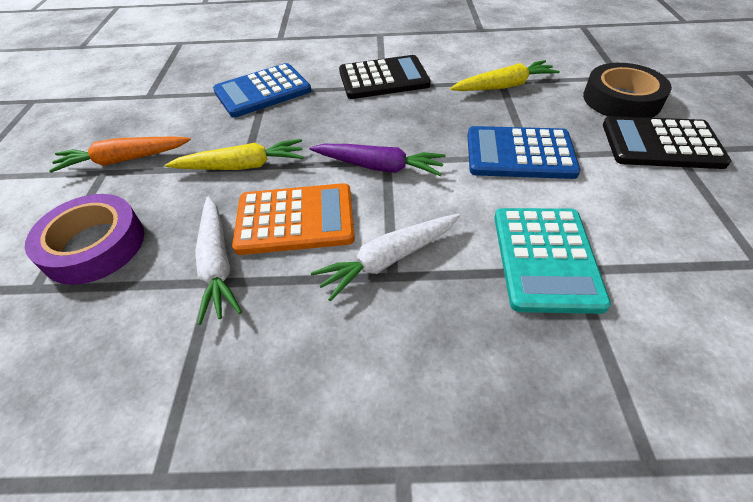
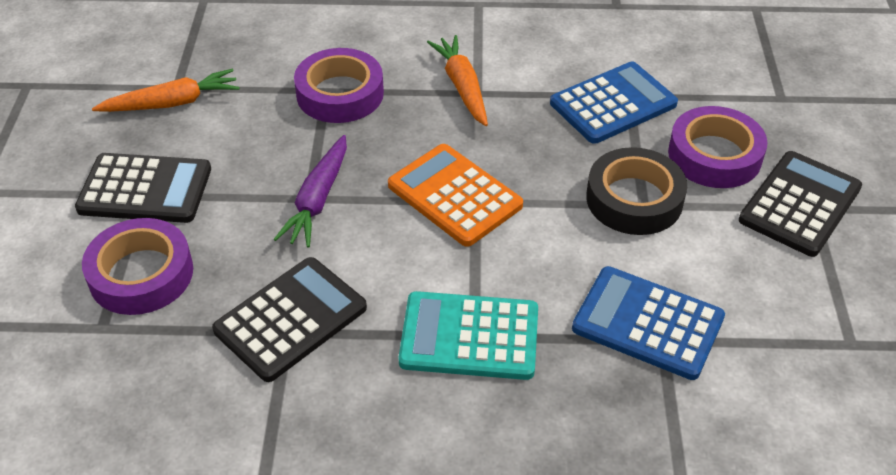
black calculator: [339,55,431,99] [603,116,731,169] = 2 -> [75,153,211,223] [212,257,367,382] [739,151,862,257] = 3
orange carrot: [49,137,191,173] = 1 -> [92,69,239,112] [427,35,488,126] = 2
purple tape: [25,194,144,285] = 1 -> [82,218,193,315] [294,48,384,123] [668,106,767,188] = 3
white carrot: [195,197,242,325] [311,214,461,301] = 2 -> none = 0
yellow carrot: [165,139,303,170] [450,60,560,91] = 2 -> none = 0

